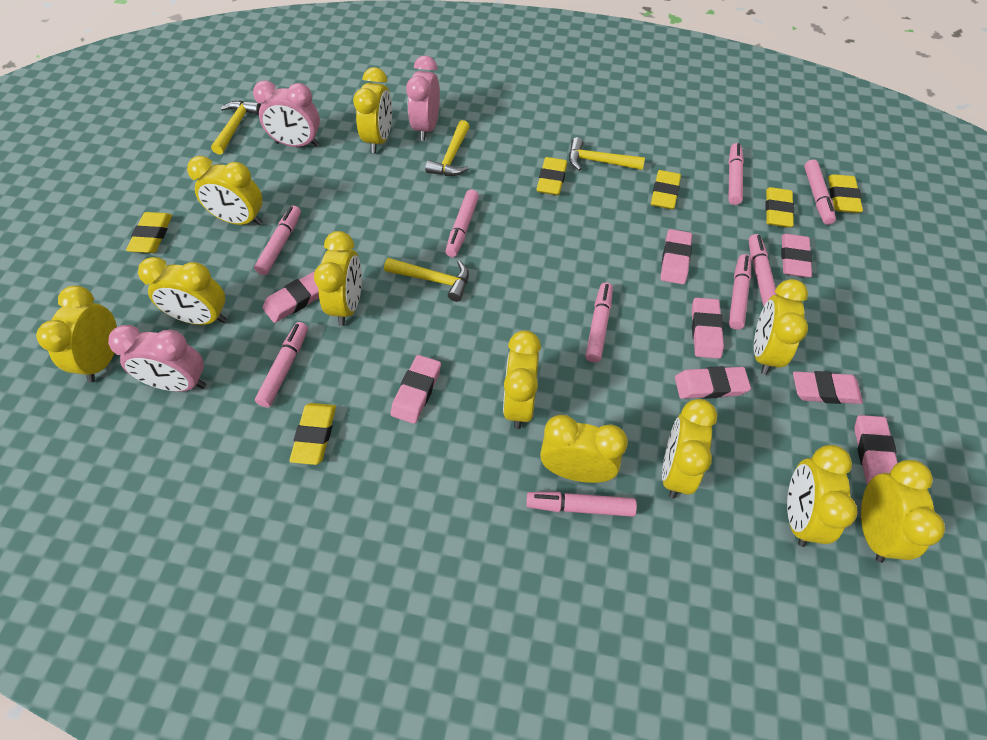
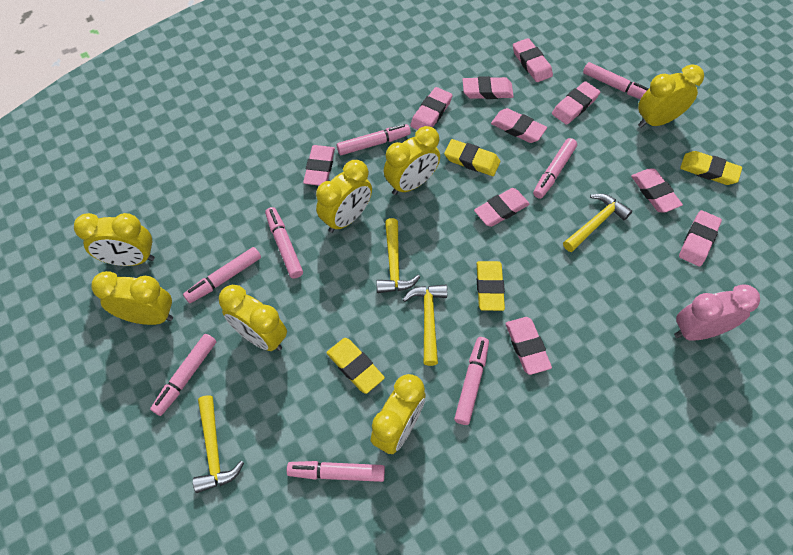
pink clock: [108,325,206,392] [253,80,320,147] [406,56,440,141] = 3 -> [674,284,760,341] = 1
pink eraser: [263,271,319,323] [391,355,441,424] [661,229,692,284] [675,366,751,399] [692,298,724,359] [781,234,813,278] [793,371,863,404] [854,415,898,485] = 8 -> [303,145,335,186] [410,87,453,130] [462,76,514,99] [474,188,530,227] [491,108,547,143] [505,317,552,375] [513,38,553,82] [552,81,600,125] [631,169,683,213] [679,210,722,266] = 10
pink marker: [254,206,301,275] [255,322,308,407] [445,190,479,257] [526,492,637,517] [586,282,613,363] [728,143,744,205] [729,254,751,329] [749,234,777,306] [804,159,836,225] = 9 -> [150,334,216,416] [183,247,261,303] [265,207,303,279] [287,461,385,482] [337,124,411,155] [454,337,489,425] [533,138,577,199] [583,62,649,99] = 8
yellow clock: [36,285,117,383] [138,257,227,325] [187,156,263,225] [314,231,362,326] [353,67,392,153] [503,330,541,429] [540,415,628,483] [662,399,717,498] [754,279,808,375] [787,445,858,547] [861,460,945,563] = 11 -> [74,213,155,266] [91,271,173,325] [219,285,287,351] [316,160,372,233] [371,374,426,454] [384,126,440,195] [638,65,704,128] = 7
yellow eraser: [126,212,172,253] [289,403,336,465] [537,157,567,195] [651,170,681,209] [765,187,795,228] [828,174,863,213] = 6 -> [326,338,385,394] [444,139,500,176] [477,261,505,311] [680,151,742,185] = 4

